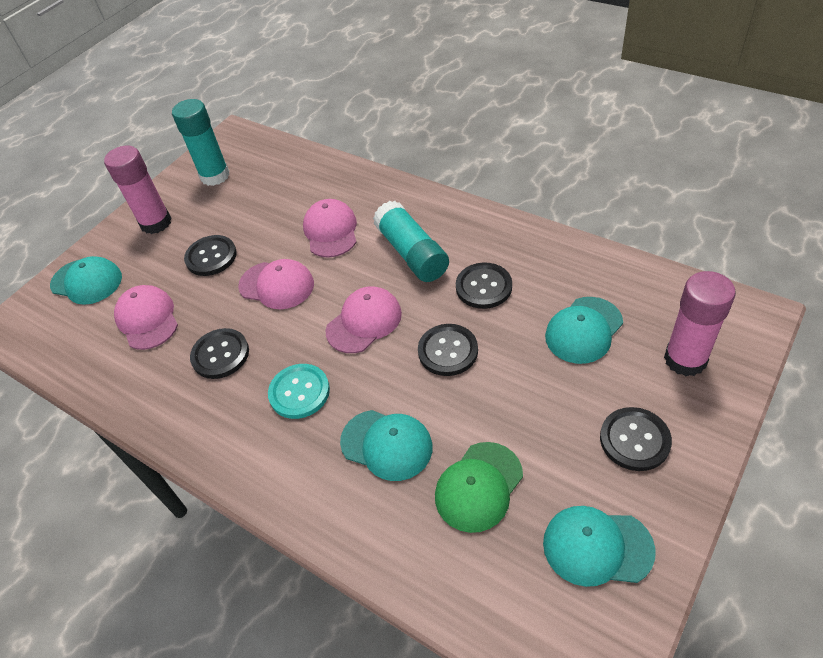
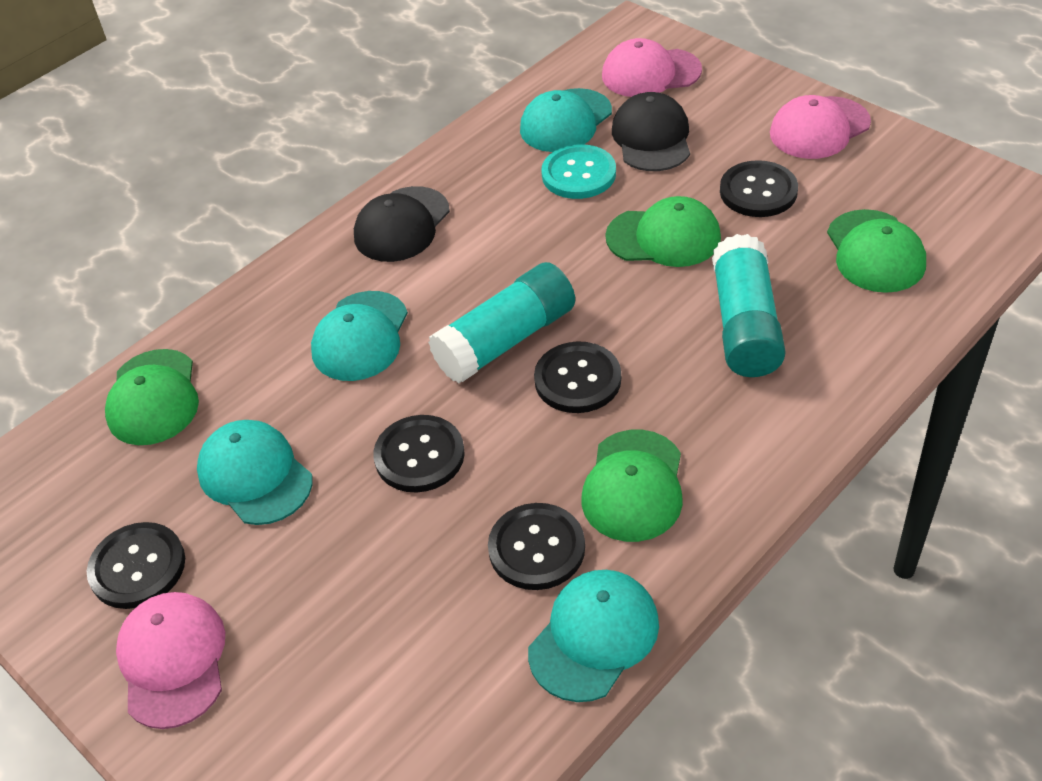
black cap: none = 0 -> [354,186,450,262] [612,92,690,171] = 2
green cap: [435,442,523,533] = 1 -> [105,349,199,445] [581,430,683,542] [605,196,721,267] [827,209,926,293] = 4
pink cap: [114,285,178,350] [238,259,314,309] [303,199,357,258] [325,286,402,353] = 4 -> [116,592,225,729] [602,38,702,97] [770,95,871,159] = 3
pink glue stick: [104,145,172,234] [664,271,736,376] = 2 -> none = 0

